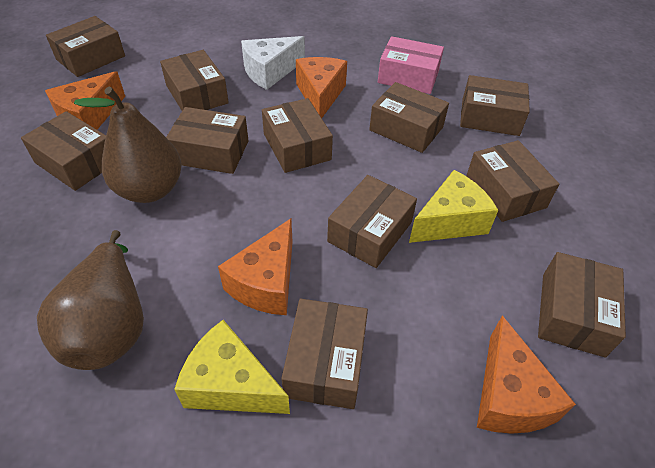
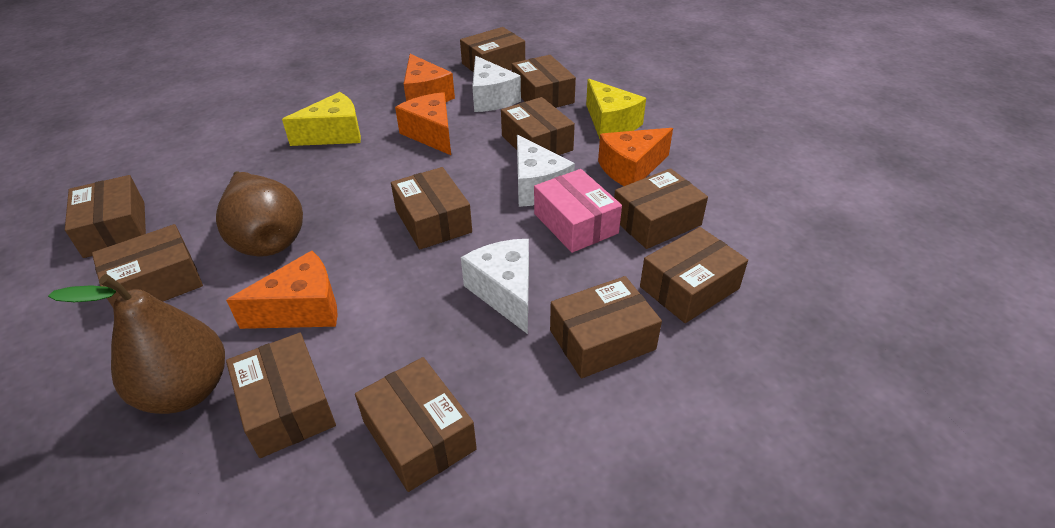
white cheese: [241,36,305,90] = 1 -> [461,239,529,334] [472,56,521,112] [517,135,575,207] = 3

